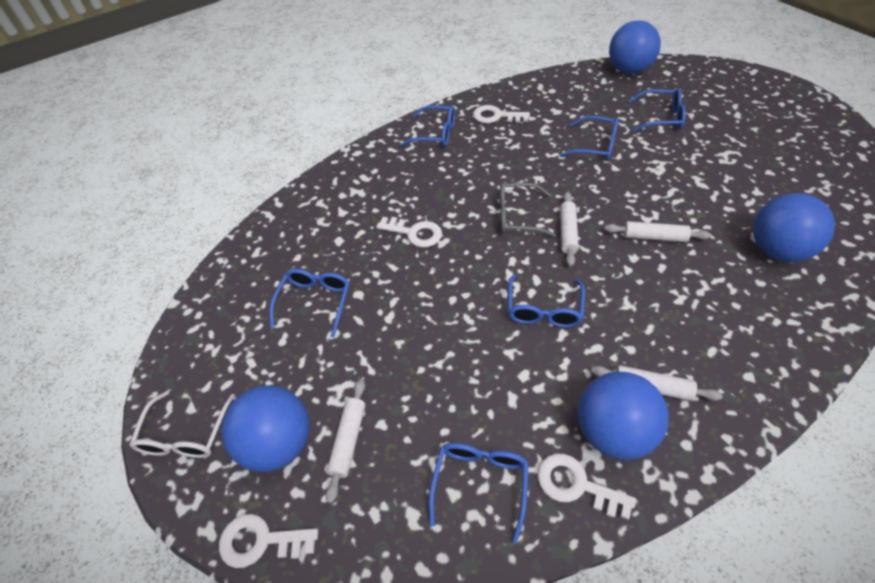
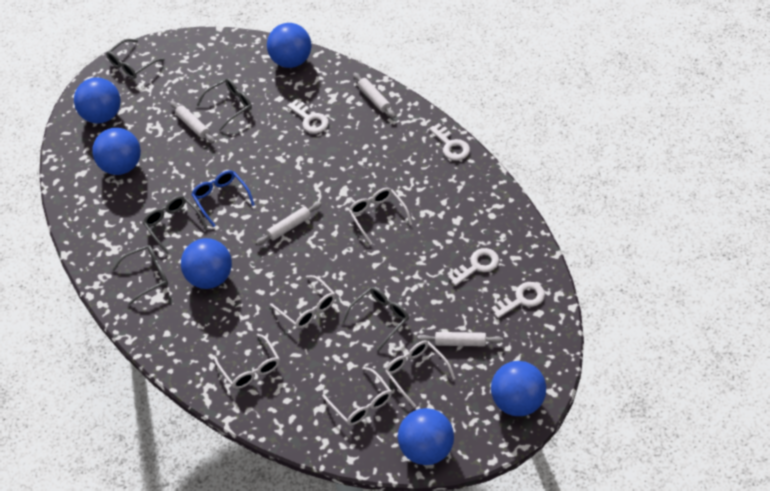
blue ball: [222,385,310,472] [578,372,668,460] [609,21,661,74] [753,193,835,262] = 4 -> [74,77,121,124] [92,128,141,175] [181,238,232,289] [267,23,312,68] [398,408,454,465] [491,361,546,416] = 6
blue glasses: [270,269,350,337] [401,105,455,146] [429,443,529,544] [508,274,585,328] [560,116,619,161] [629,88,686,132] = 6 -> [191,170,255,227] = 1
grey glasses: [500,183,556,237] = 1 -> [106,39,165,79] [112,245,168,305] [143,196,208,254] [196,78,252,131] [342,287,409,351] = 5
white glasses: [129,391,235,458] = 1 -> [214,334,280,389] [270,275,336,329] [322,367,392,426] [348,188,412,245] [385,340,456,407] = 5

